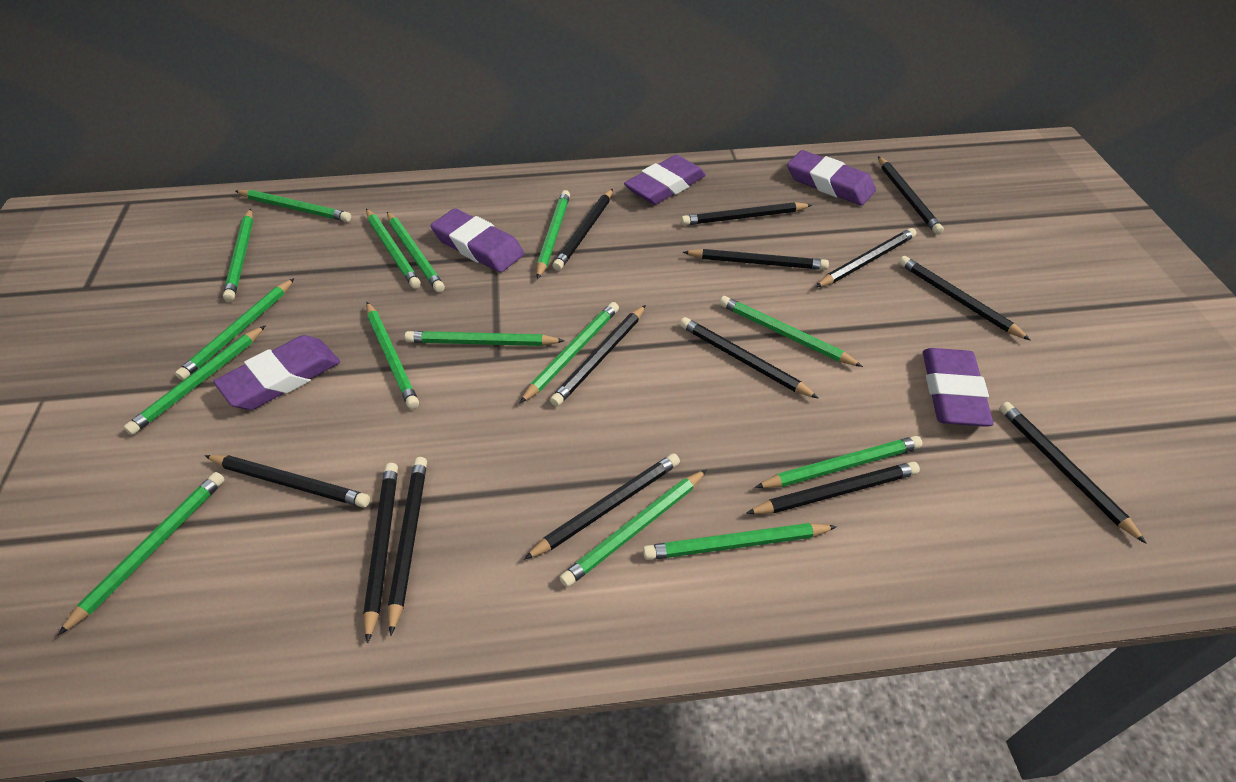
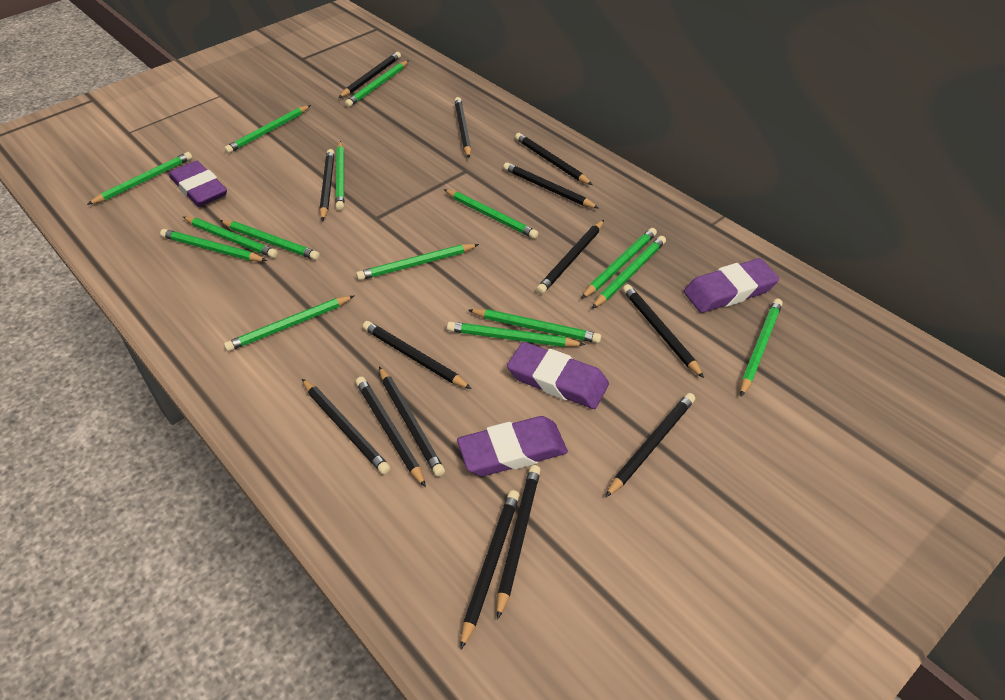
purple eraser: [213,335,340,410] [431,208,524,273] [624,155,706,205] [787,150,876,205] [923,348,994,426] = 5 -> [169,161,227,207] [457,416,568,476] [507,342,609,409] [684,258,779,313] = 4

